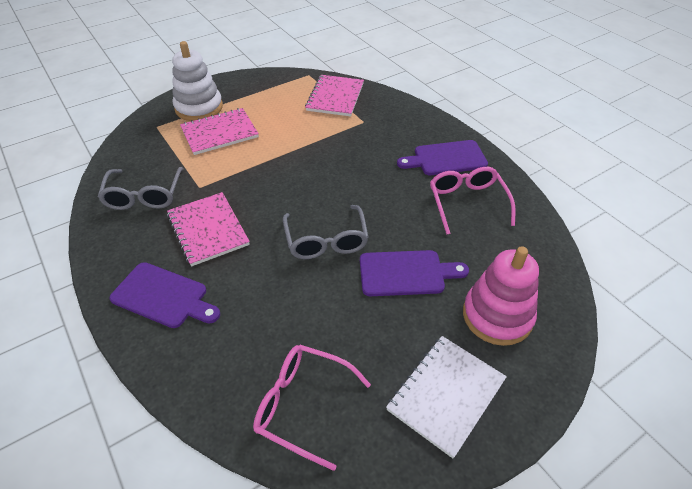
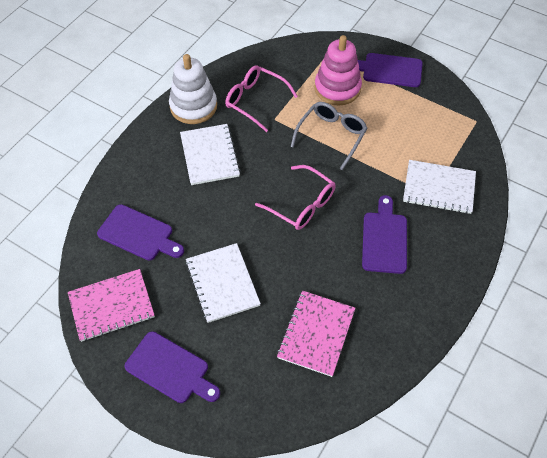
grey glasses: [98,167,184,210] [283,205,368,259] = 2 -> [290,102,368,170] = 1
pink notebook: [167,192,250,266] [180,108,259,155] [305,75,364,116] = 3 -> [68,269,155,342] [277,291,355,377] = 2
purple cutting board: [109,262,220,328] [360,250,469,296] [397,140,488,175] = 3 -> [97,204,184,260] [125,331,220,403] [358,53,423,87] [362,195,407,274] = 4
white notebook: [386,336,507,458] = 1 -> [180,124,241,185] [186,243,261,323] [403,160,476,214] = 3

